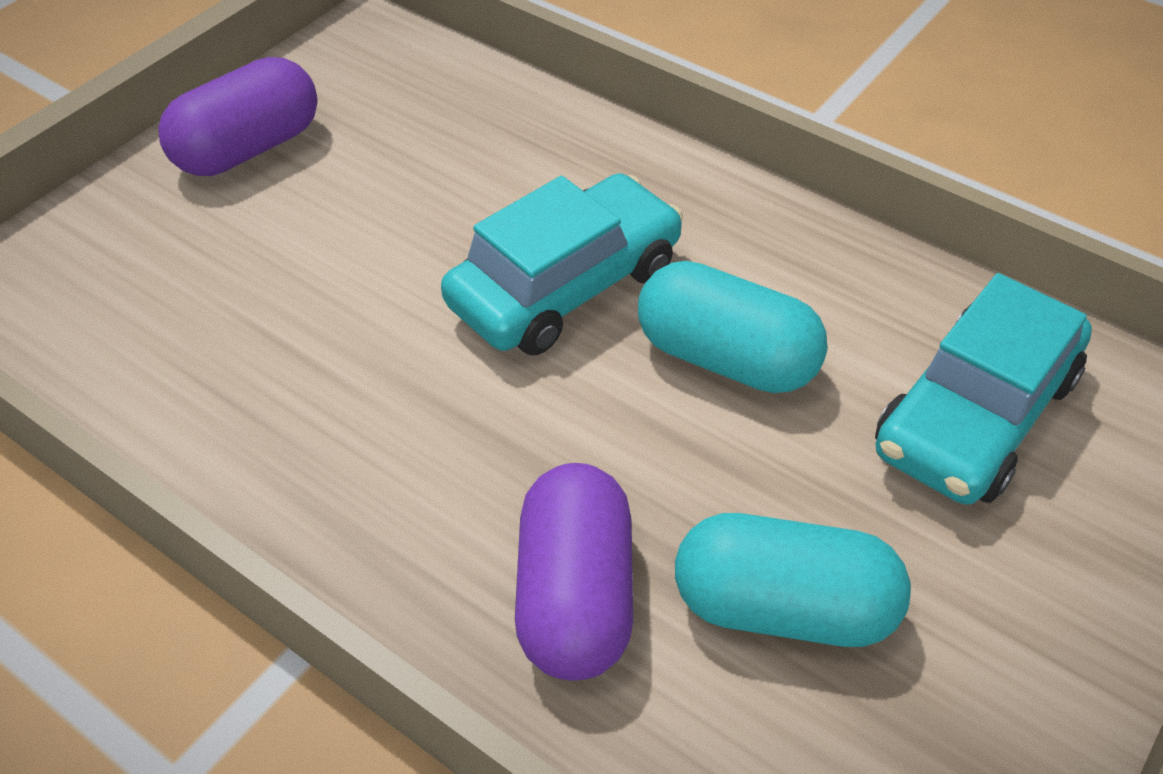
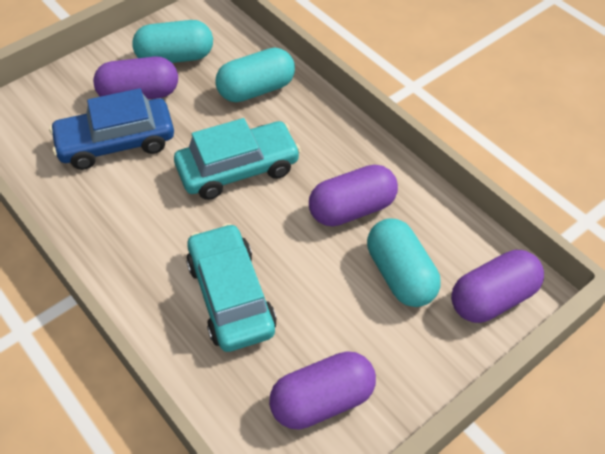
blue car: none = 0 -> [49,88,174,170] = 1
purple capsule: [158,57,318,176] [515,463,633,681] = 2 -> [93,56,178,99] [269,351,376,430] [309,165,398,227] [451,250,544,323] = 4
turquoise capsule: [638,261,828,393] [675,513,911,647] = 2 -> [132,20,213,63] [215,48,295,102] [367,219,441,307] = 3

